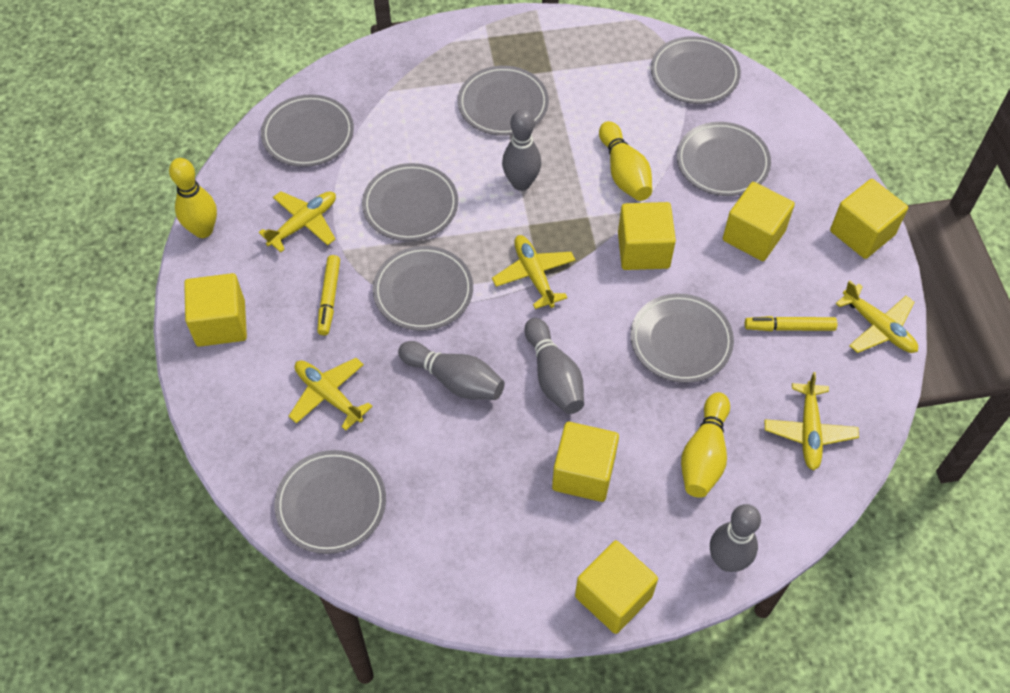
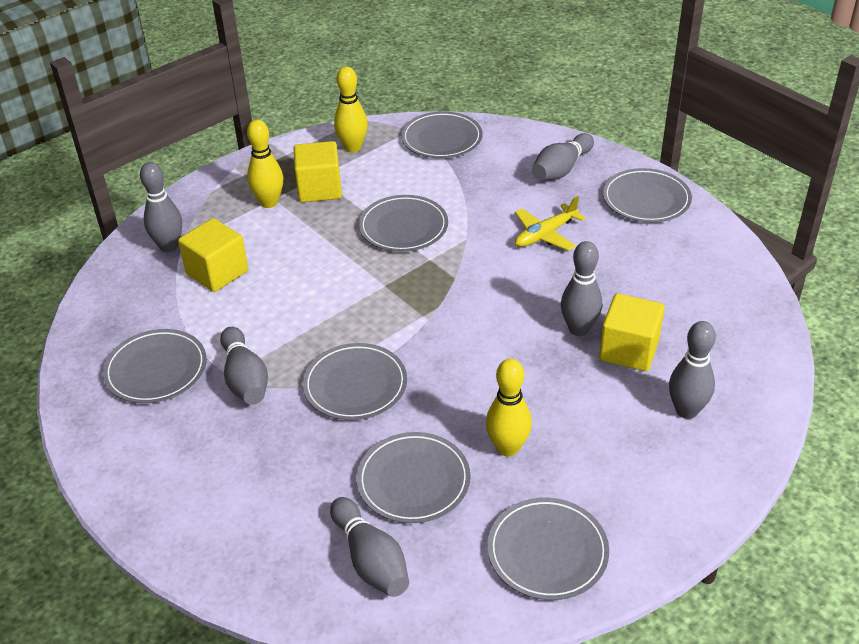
grey bowling pin: [398,341,505,400] [502,109,541,191] [524,318,584,414] [710,504,761,572] = 4 -> [140,162,182,252] [220,327,268,405] [330,497,409,597] [532,133,594,180] [561,241,602,336] [669,321,716,419] = 6
grey plate: [261,94,354,167] [275,450,386,554] [362,163,458,241] [373,246,473,331] [458,66,549,136] [631,294,734,383] [651,36,741,104] [677,122,771,196] = 8 -> [103,329,207,403] [303,343,407,420] [356,432,470,523] [359,195,448,252] [401,111,483,158] [487,497,609,600] [603,168,692,222] = 7
yellow cube: [184,273,247,347] [552,422,619,502] [575,540,658,634] [618,202,676,270] [723,182,795,261] [830,179,908,259] = 6 -> [178,218,248,292] [294,141,342,202] [599,293,665,371] = 3
yellow marker: [317,255,340,335] [745,316,837,331] = 2 -> none = 0
yellow plane: [259,191,336,253] [289,358,373,431] [492,235,576,309] [765,372,859,471] [836,280,918,353] = 5 -> [515,196,586,251] = 1

